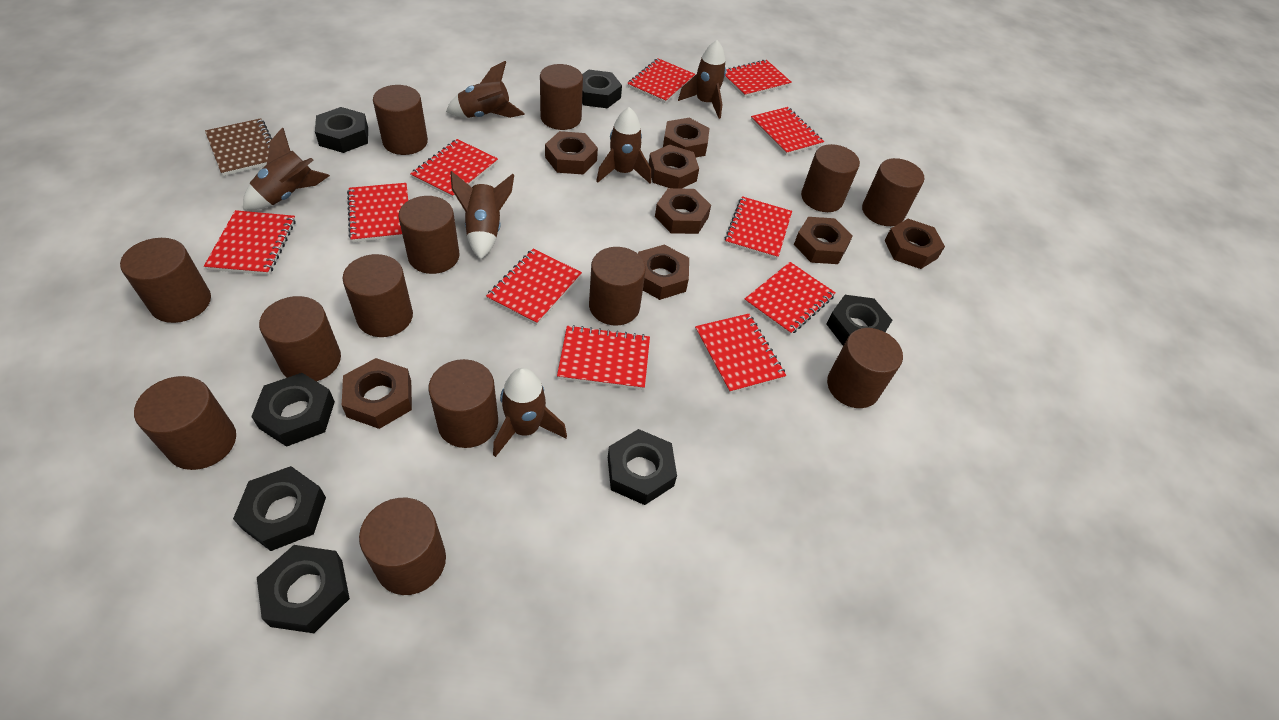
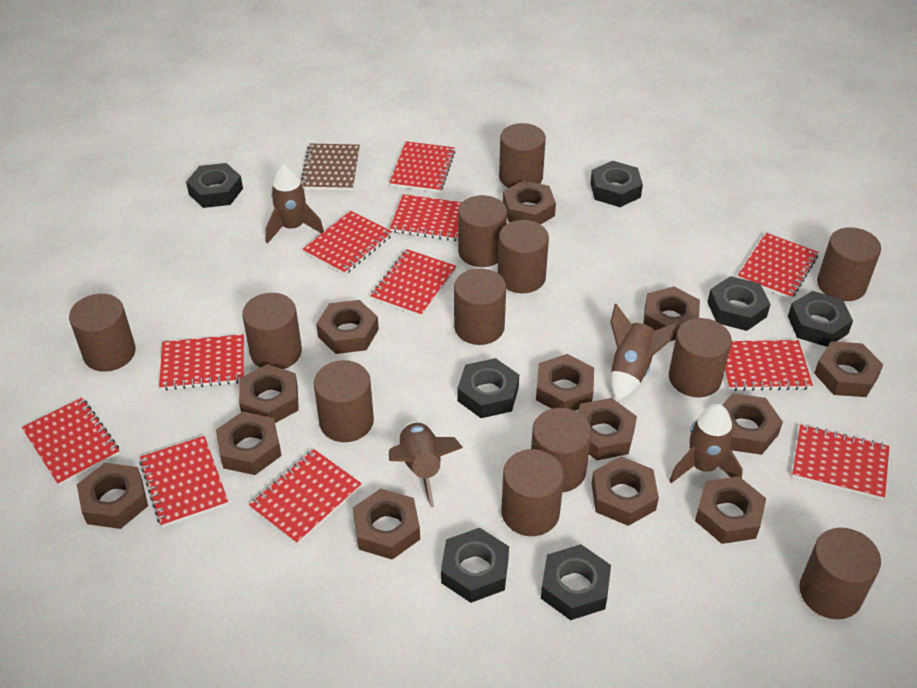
brown cylinder: [120,238,211,323] [134,376,236,470] [259,296,341,382] [343,254,413,337] [359,498,446,595] [373,85,428,155] [398,196,460,274] [429,359,498,448] [540,64,583,130] [589,247,646,326] [801,144,860,212] [827,328,903,408] [862,158,924,226] = 13 -> [69,294,136,372] [242,293,302,369] [314,360,374,442] [454,268,506,345] [458,195,507,267] [498,220,549,293] [499,123,546,188] [501,449,564,536] [531,408,591,492] [669,318,732,397] [799,528,881,619] [817,227,881,301] = 12
brown nut: [342,358,412,429] [545,131,598,174] [638,244,689,300] [649,145,699,189] [655,188,711,234] [663,118,709,157] [794,217,853,264] [885,219,945,269] = 8 -> [77,463,148,529] [216,411,282,475] [239,364,299,423] [316,300,379,354] [353,489,420,560] [503,180,556,225] [536,354,594,411] [578,398,637,460] [591,457,659,526] [643,286,700,341] [695,476,766,544] [722,393,783,455] [814,341,883,397] = 13
brown rocket: [243,127,330,210] [446,61,525,118] [450,171,514,260] [493,368,567,457] [596,107,651,184] [678,40,726,119] = 6 -> [266,164,324,244] [389,422,463,507] [610,304,679,401] [669,404,743,483] = 4

